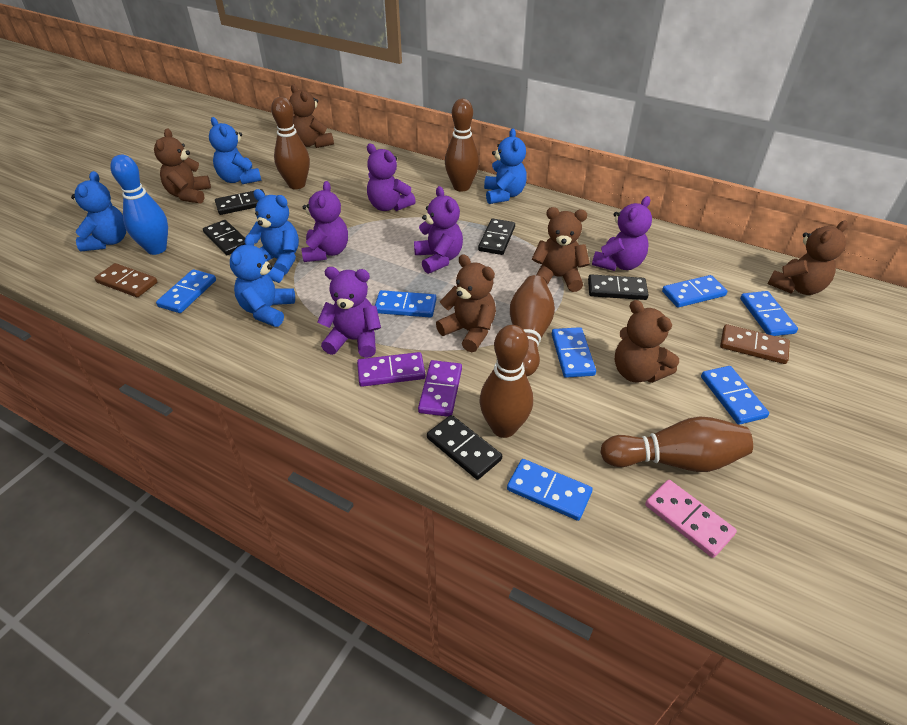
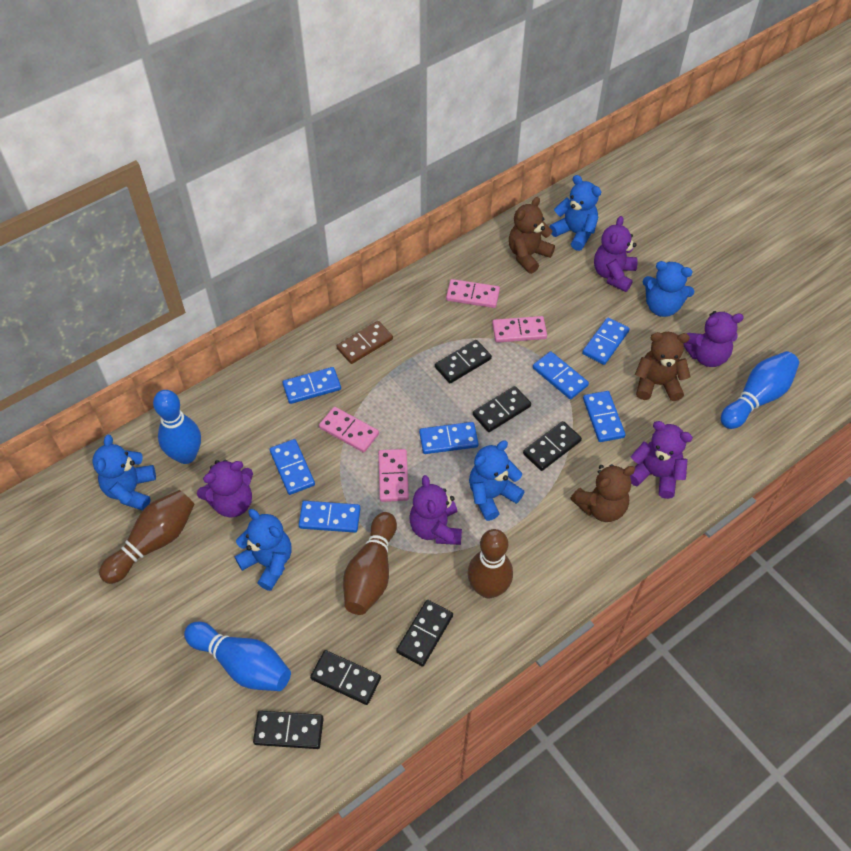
black domino: [203,220,245,255] [215,189,265,215] [427,415,502,480] [478,219,515,255] [588,274,648,300] = 5 -> [253,711,324,749] [310,650,381,705] [396,600,453,667] [435,340,492,383] [473,386,531,432] [523,421,582,471] = 6
blue bowling pin: [110,155,168,255] = 1 -> [153,390,201,464] [184,622,291,691] [721,351,799,429] = 3
brown bowling pin: [271,97,310,189] [445,99,479,192] [480,325,533,438] [510,275,555,376] [600,417,753,472] = 5 -> [99,490,195,584] [343,512,397,615] [468,529,513,598] = 3
brown domino: [95,263,157,297] [720,324,790,364] = 2 -> [337,321,393,364] = 1
brown teddy bear: [154,128,211,204] [289,85,334,148] [436,254,496,352] [532,207,590,292] [615,300,679,383] [768,221,848,295] = 6 -> [509,197,555,274] [570,464,635,522] [635,332,691,401] = 3
pink domino: [645,480,737,558] = 1 -> [319,407,379,453] [378,449,409,502] [446,279,500,308] [492,316,547,343] = 4
purple domino: [357,352,425,387] [418,360,462,417] = 2 -> none = 0

